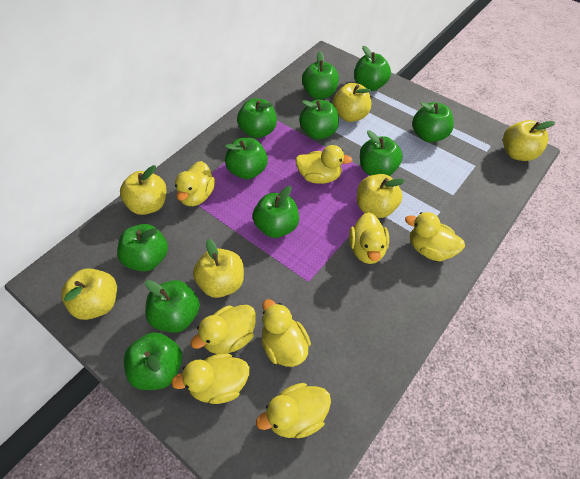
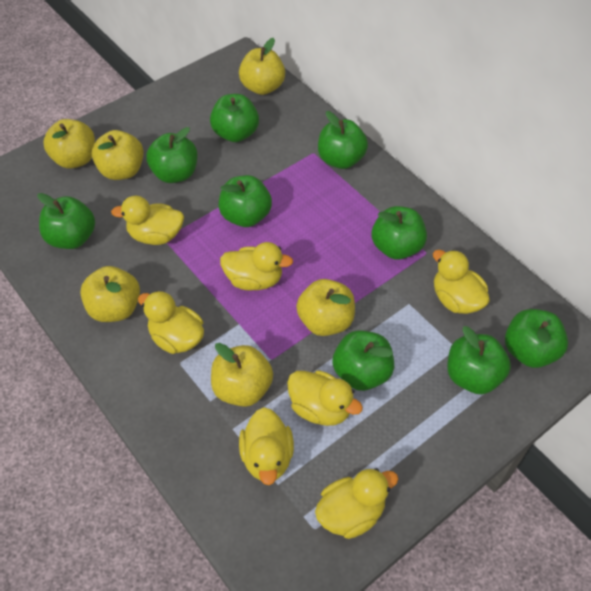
green apple: [117,224,168,271] [124,332,182,390] [145,280,200,333] [225,138,268,179] [237,98,277,138] [252,186,299,238] [299,100,339,139] [302,51,339,99] [354,46,391,91] [360,131,403,176] [412,102,454,142] = 11 -> [38,193,95,249] [146,127,198,183] [210,94,259,142] [218,175,272,227] [318,111,368,169] [332,330,394,391] [372,206,427,260] [447,326,511,394] [505,309,568,368] = 9
yellow duck: [171,353,249,404] [175,161,215,206] [191,305,256,354] [256,383,331,438] [262,299,311,367] [295,145,352,184] [349,212,389,264] [405,212,465,261] = 8 -> [111,196,184,245] [138,291,204,354] [220,242,293,291] [239,407,294,485] [287,370,363,426] [315,468,398,539] [433,250,490,314] = 7

